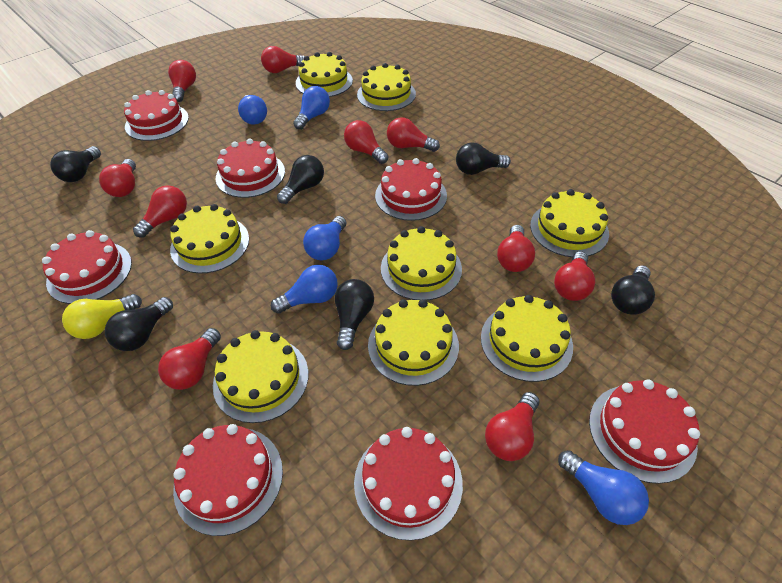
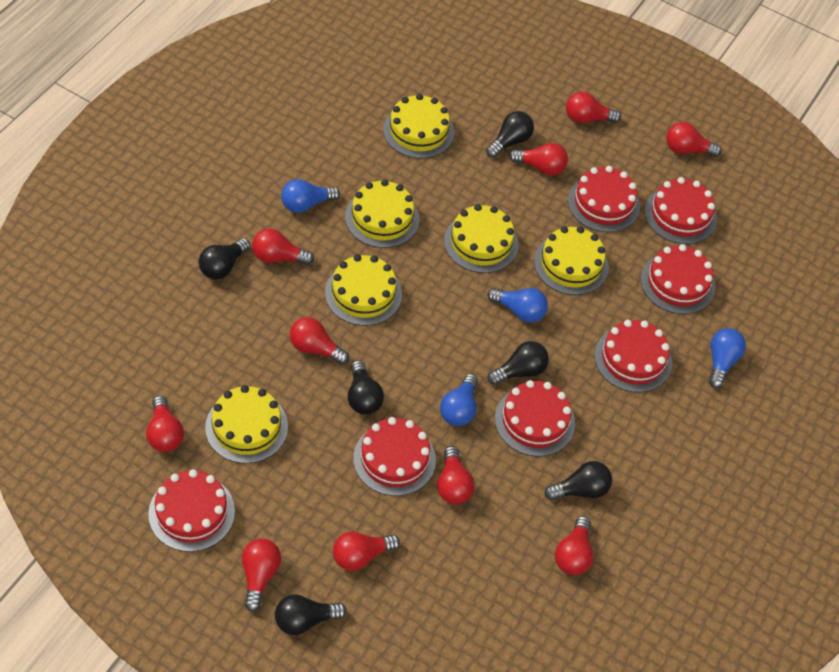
blue light bulb: [238,95,267,125] [271,265,338,314] [293,86,330,130] [303,216,346,260] [558,450,649,525] = 5 -> [281,179,340,213] [440,374,478,426] [487,288,548,323] [709,328,746,388] = 4
yellow cake: [170,204,249,274] [213,330,309,423] [296,52,353,97] [357,63,416,111] [368,299,459,386] [381,226,462,300] [481,295,573,382] [530,189,609,257] = 8 -> [205,385,288,464] [325,254,402,326] [345,179,419,248] [383,94,454,159] [444,204,519,273] [534,226,609,295] = 6
yellow light bulb: [62,294,142,339] = 1 -> none = 0

